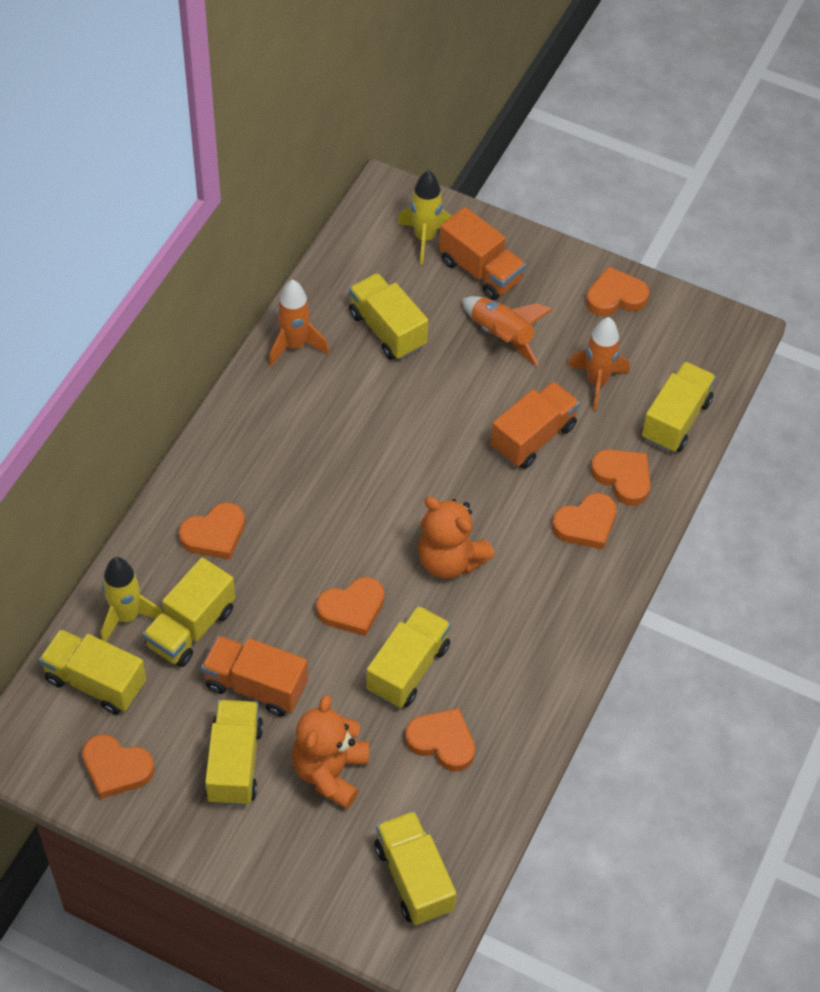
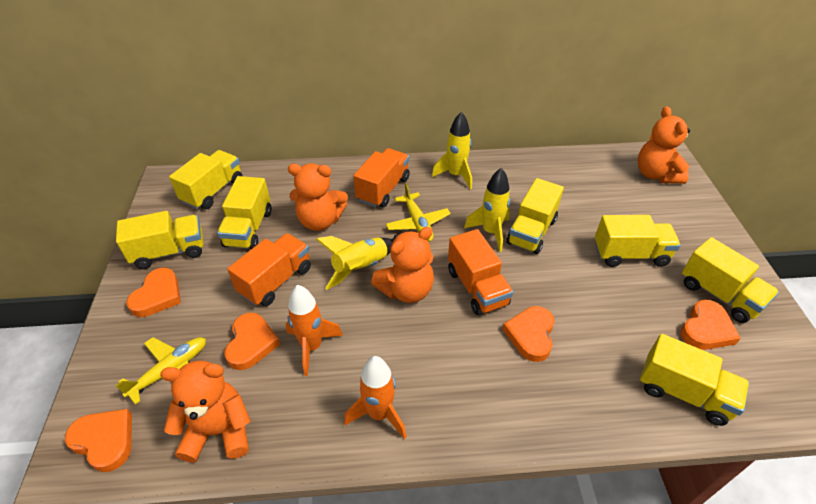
orange heart: [82,734,155,799] [179,502,245,560] [316,577,384,636] [405,708,475,772] [552,493,617,549] [586,266,649,316] [590,449,650,506] = 7 -> [65,409,132,472] [126,268,181,317] [224,312,280,370] [502,306,555,362] [681,300,741,350] = 5
orange rocket: [269,279,329,366] [462,296,553,366] [567,317,629,411] = 3 -> [286,285,343,376] [344,356,407,439] = 2
orange teddy bear: [292,695,369,809] [418,497,495,579] = 2 -> [160,361,251,463] [288,163,348,231] [371,227,434,303] [638,106,690,184] = 4
yellow plane: none = 0 -> [115,337,206,405] [386,183,451,242] = 2
yellow rocket: [101,557,163,642] [397,170,452,265] = 2 -> [316,236,392,290] [432,112,472,189] [464,168,510,252] = 3

